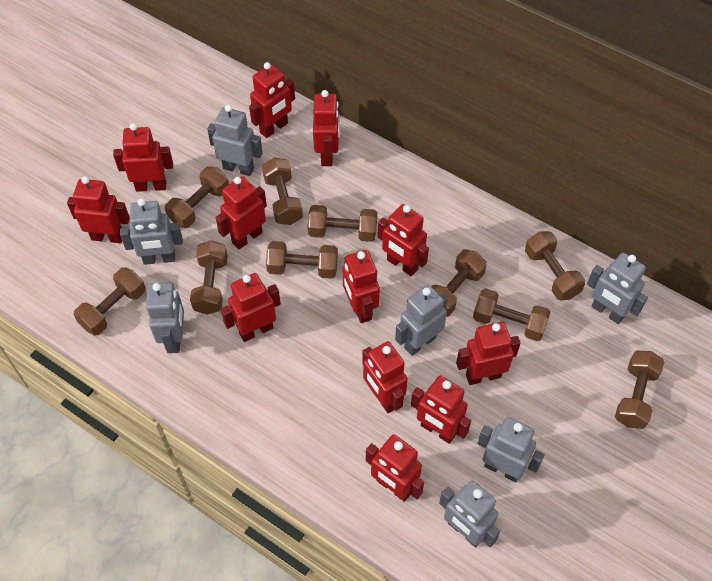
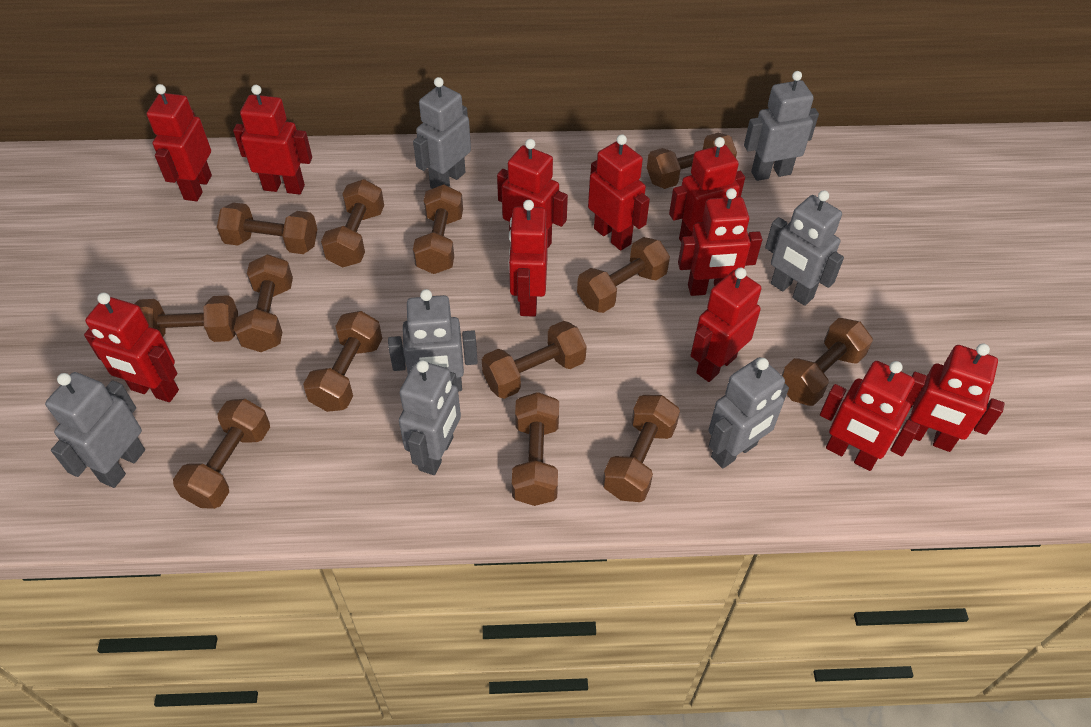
brown dumbbell: [73,267,146,336] [165,166,229,228] [190,240,228,315] [262,157,303,225] [266,241,338,279] [308,205,377,242] [431,249,487,317] [473,288,550,341] [525,231,585,300] [615,351,664,429] = 10 -> [134,295,238,342] [173,399,270,509] [217,202,317,254] [234,254,293,352] [303,311,382,412] [321,179,384,267] [413,184,463,274] [482,321,587,399] [512,392,559,506] [577,237,670,313] [603,395,680,502] [647,133,737,189] [782,318,873,406] = 13
red robot: [67,176,130,243] [113,123,173,192] [216,176,267,249] [221,273,281,342] [249,62,295,138] [313,90,340,166] [343,250,380,323] [362,341,408,413] [366,434,424,502] [378,204,429,276] [411,376,471,444] [456,322,520,385] = 12 -> [84,293,179,402] [147,84,212,201] [233,85,312,195] [497,139,568,247] [509,200,548,317] [588,134,650,251] [669,137,745,242] [678,188,762,296] [690,268,761,382] [820,361,920,471] [906,343,1005,452] = 11

